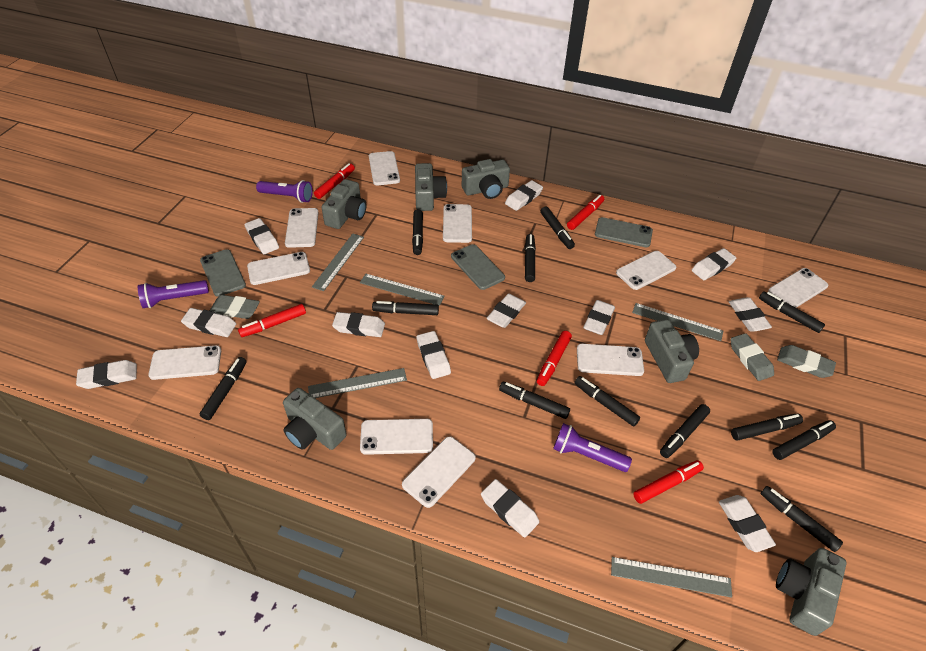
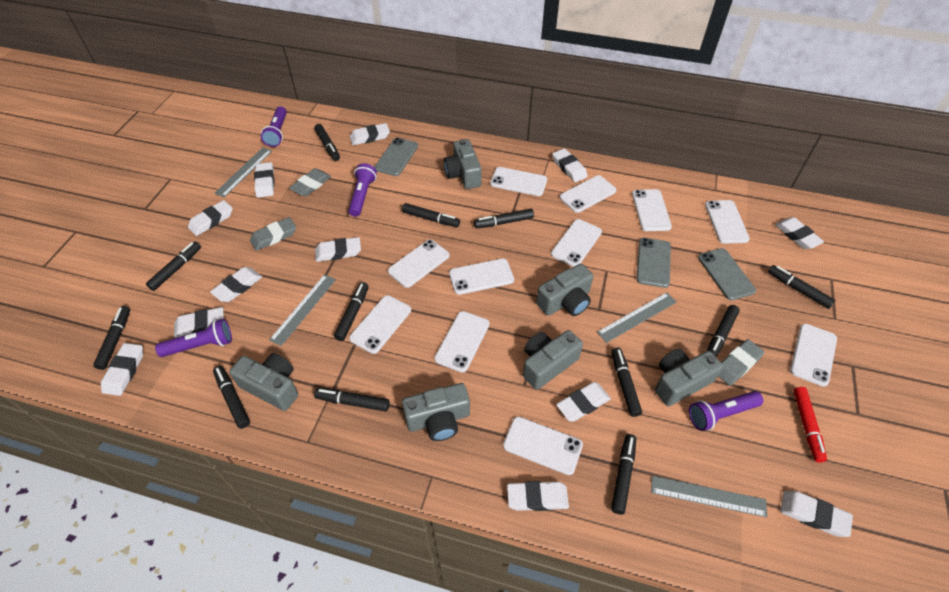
grey ruler: [308,368,407,398] [312,234,364,291] [360,274,444,306] [611,557,732,598] [632,303,724,341] = 5 -> [214,147,272,197] [269,274,336,346] [597,292,676,343] [651,476,767,517] = 4
purple flashlight: [138,280,209,308] [256,180,313,203] [553,423,632,472] = 3 -> [155,319,232,357] [261,106,287,147] [348,163,377,217] [689,391,764,431] = 4
red marker: [238,304,306,337] [314,163,355,199] [537,331,572,386] [567,195,604,230] [633,460,704,504] = 5 -> [793,387,827,463] = 1
white phone: [148,345,221,380] [247,252,310,285] [285,208,319,248] [360,419,433,455] [369,151,400,185] [402,436,476,508] [443,204,472,243] [577,344,644,376] [616,251,676,290] [768,268,828,308] = 10 -> [349,295,411,354] [388,239,450,288] [434,311,490,372] [449,258,514,295] [490,167,547,196] [503,416,583,475] [551,219,602,267] [560,175,616,213] [632,189,672,231] [705,200,750,244] [790,324,837,387] = 11

